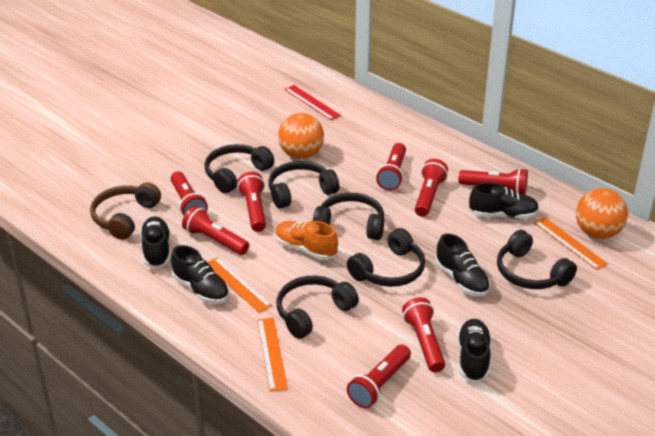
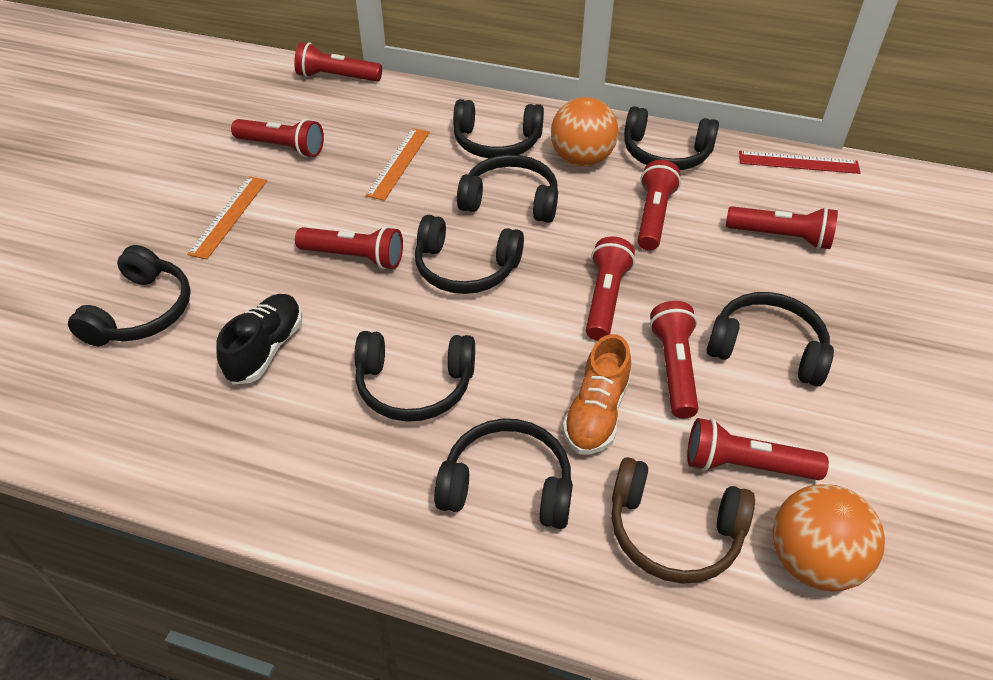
black headphones: [204,144,274,193] [269,161,339,209] [277,275,359,339] [313,193,384,240] [347,228,425,287] [497,230,577,289] = 6 -> [68,245,191,346] [354,331,475,422] [415,215,524,294] [434,419,573,529] [453,99,544,158] [457,155,558,223] [624,106,719,170] [706,292,834,387] = 8
black shoe: [140,216,170,268] [171,245,229,304] [436,234,490,297] [457,319,491,382] [469,183,539,219] = 5 -> [216,294,302,385] = 1
orange ruler: [207,257,272,313] [257,318,288,392] [533,217,608,270] = 3 -> [187,176,267,259] [365,128,430,201] = 2

